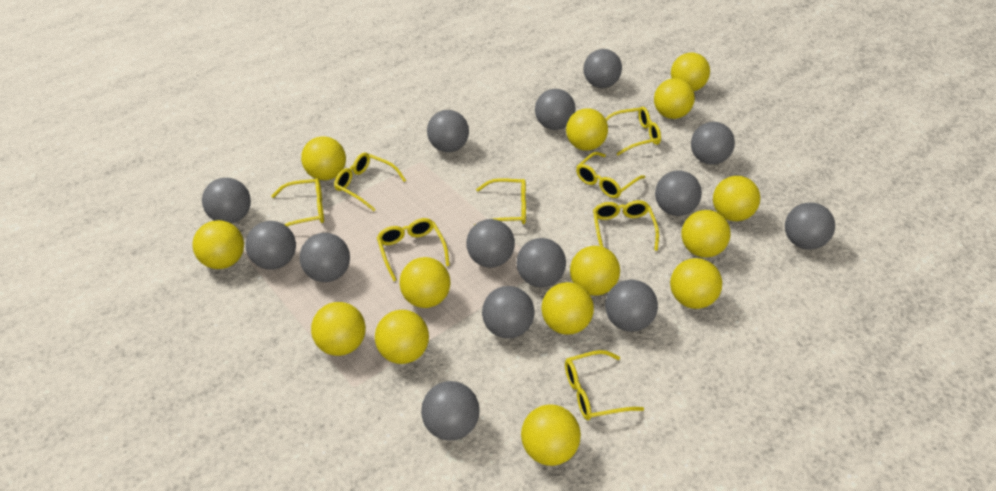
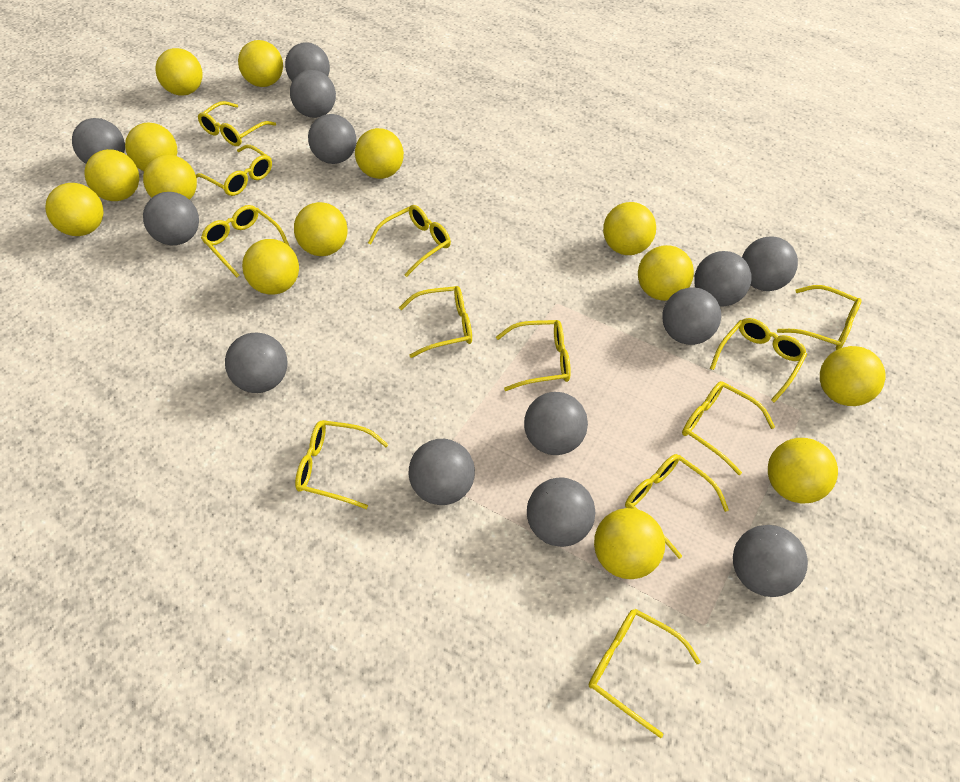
grey ball: [202,178,251,224] [245,221,296,270] [299,233,350,282] [421,381,479,441] [427,110,469,152] [466,219,515,268] [482,286,534,338] [517,238,566,287] [535,89,576,130] [583,49,622,88] [605,280,658,332] [655,170,702,216] [691,122,735,165] [785,202,835,250] = 14 -> [72,118,125,164] [143,192,199,245] [225,333,287,393] [285,42,330,81] [290,70,336,118] [308,114,356,164] [408,439,475,505] [524,392,588,455] [527,477,596,547] [662,287,721,345] [694,251,752,307] [733,525,808,597] [742,237,798,291] = 13
yellow glasses: [271,178,324,227] [334,152,406,211] [377,218,450,281] [476,178,526,224] [565,350,644,420] [576,152,645,198] [593,200,659,251] [605,107,661,155] = 8 -> [196,145,272,196] [198,101,276,146] [201,205,290,277] [295,420,389,509] [368,205,451,277] [399,286,472,358] [496,320,571,391] [589,609,701,738] [625,454,729,559] [682,381,775,475] [710,318,807,403] [777,285,862,350] = 12

